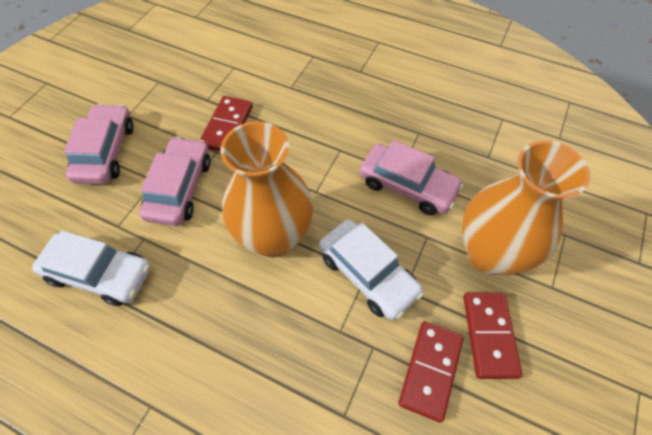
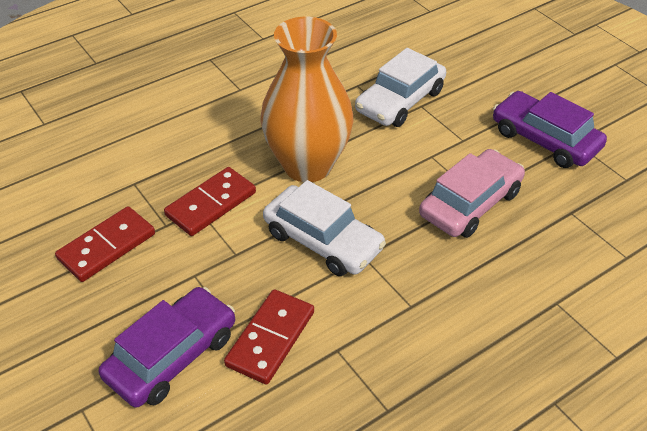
orange vase: [220,121,313,258] [462,140,590,275] = 2 -> [260,17,353,182] = 1
pink car: [64,104,133,184] [139,137,211,226] [360,140,464,215] = 3 -> [419,149,525,238] = 1
purple car: none = 0 -> [99,287,235,408] [493,91,607,168] = 2

